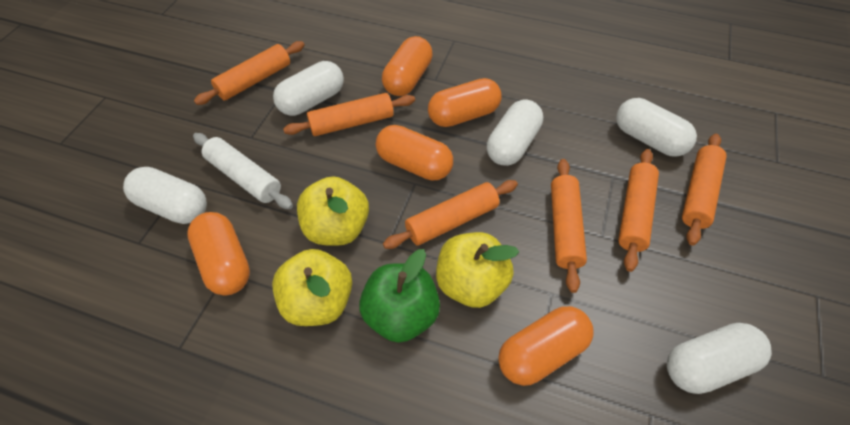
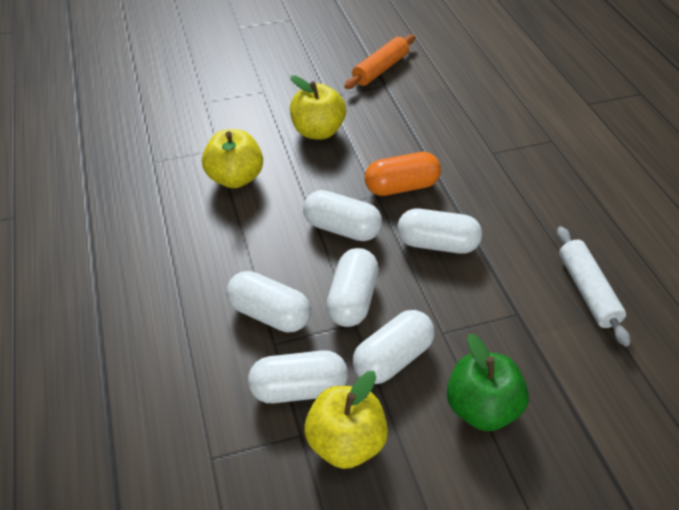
orange capsule: [187,212,250,295] [376,125,453,181] [382,36,433,96] [428,78,502,127] [498,306,594,386] = 5 -> [365,152,441,196] = 1
orange rolling pin: [194,41,305,105] [283,93,415,136] [383,180,518,249] [551,159,587,293] [618,149,659,272] [682,134,727,246] = 6 -> [344,35,415,89] = 1
white capsule: [123,167,207,224] [273,61,344,116] [487,99,543,166] [616,98,697,157] [667,323,772,394] = 5 -> [226,271,311,333] [248,350,348,403] [303,190,382,241] [326,248,379,327] [353,310,435,384] [397,209,482,254] = 6

